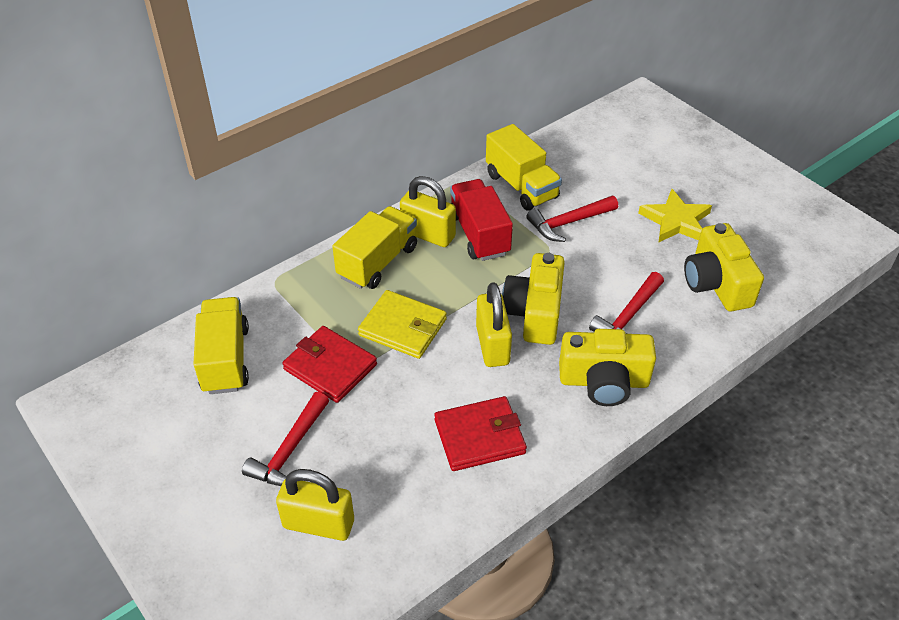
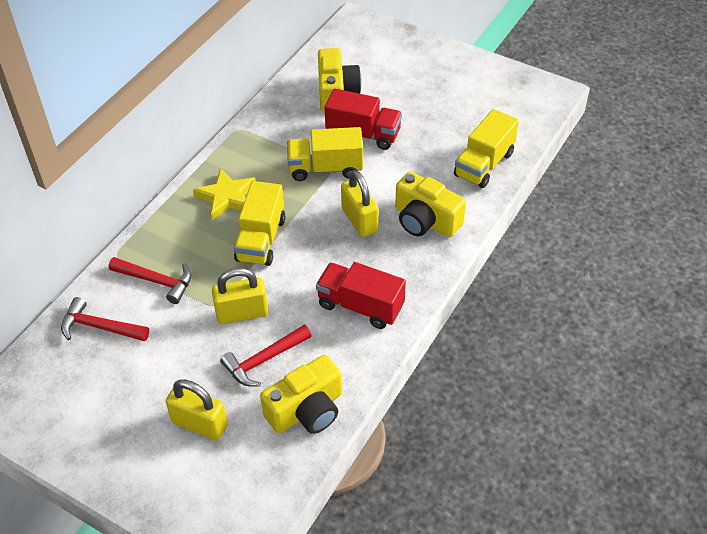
red truck: [450,179,513,261] = 1 -> [316,262,406,329] [325,89,402,150] = 2
red wallet: [282,326,377,403] [434,396,527,471] = 2 -> none = 0
yellow wallet: [358,290,447,359] = 1 -> none = 0

